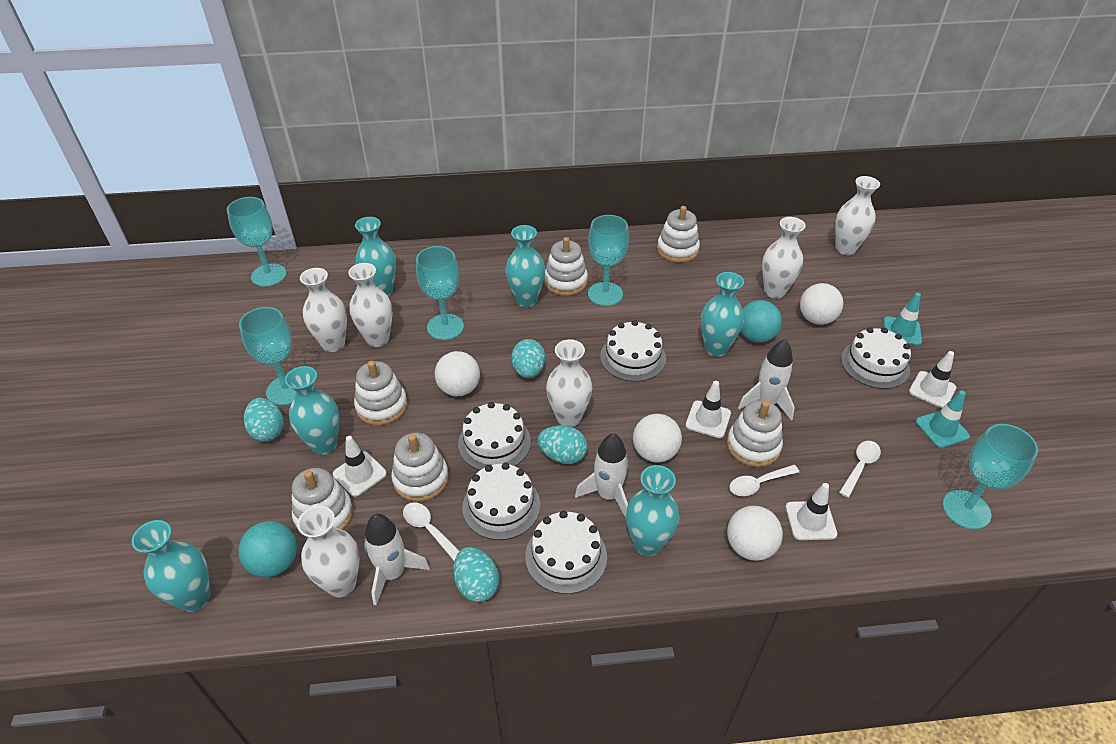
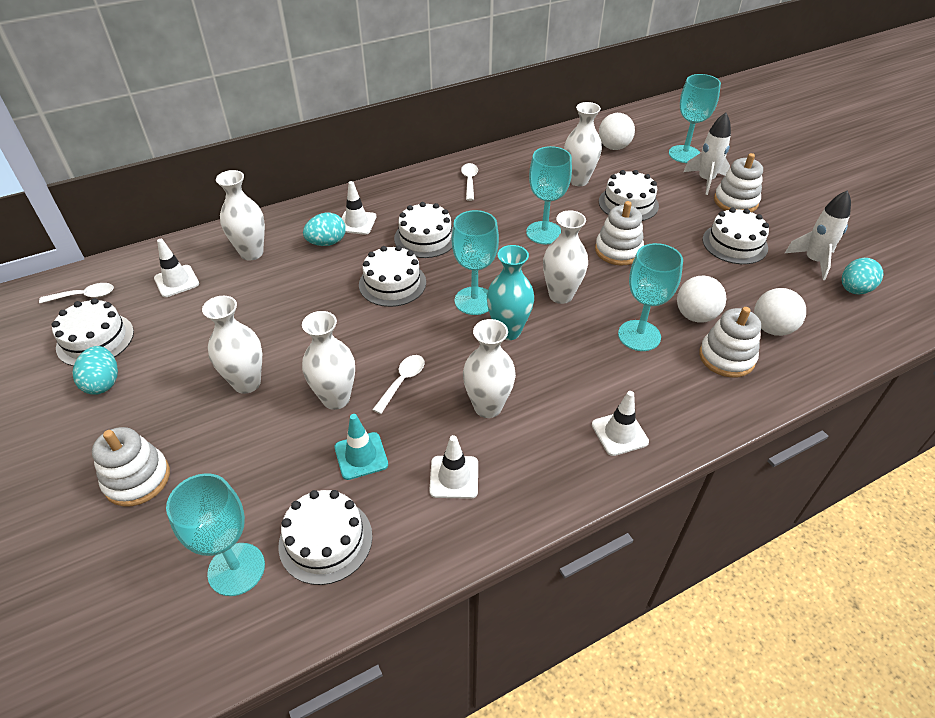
turquoise ball: [238,521,297,577] [741,300,782,343] = 2 -> none = 0
turquoise egg: [244,398,284,442] [453,547,499,602] [511,339,545,378] [538,425,587,464] = 4 -> [72,346,118,395] [303,213,346,246] [842,258,884,294] = 3
turquoise traffic cone: [883,293,922,345] [916,390,970,448] = 2 -> [335,414,388,480] = 1
turquoise vase: [132,520,210,612] [285,366,339,455] [355,217,396,296] [506,225,545,307] [626,465,679,556] [701,272,744,357] = 6 -> [487,245,534,340] = 1
white ball: [435,351,480,396] [633,414,682,463] [727,506,783,561] [800,283,843,325] = 4 -> [599,113,635,150] [677,276,726,323] [754,288,806,336] = 3
white cake: [458,402,531,470] [462,463,540,540] [525,510,607,594] [600,320,666,382] [841,327,911,389] = 5 -> [52,298,134,366] [278,490,372,585] [359,245,426,307] [394,202,453,258] [599,170,659,221] [702,207,769,264] = 6
white rocket: [364,514,430,606] [575,433,629,518] [738,339,795,420] = 3 -> [683,113,731,195] [785,190,851,280] = 2
white stacking toy: [292,468,353,538] [354,361,407,425] [391,433,449,502] [544,237,588,296] [657,206,700,263] [727,400,783,467] = 6 -> [92,427,170,507] [595,201,644,265] [699,307,761,378] [714,153,763,212] = 4

